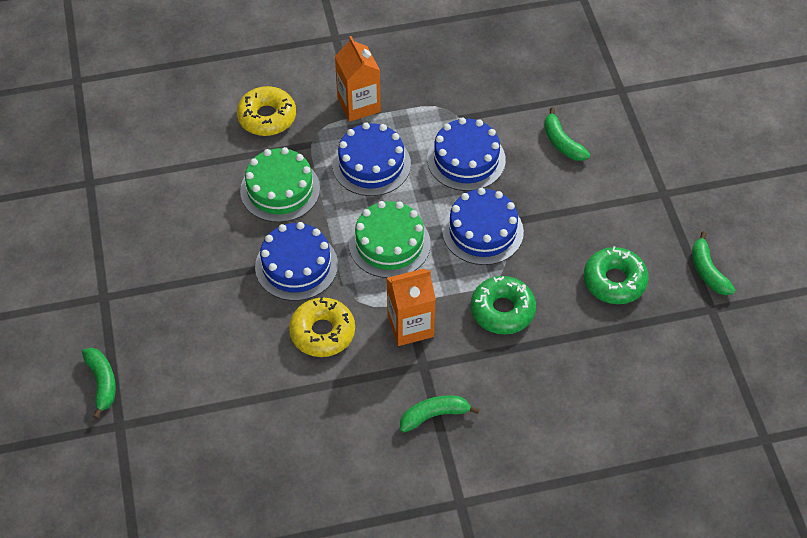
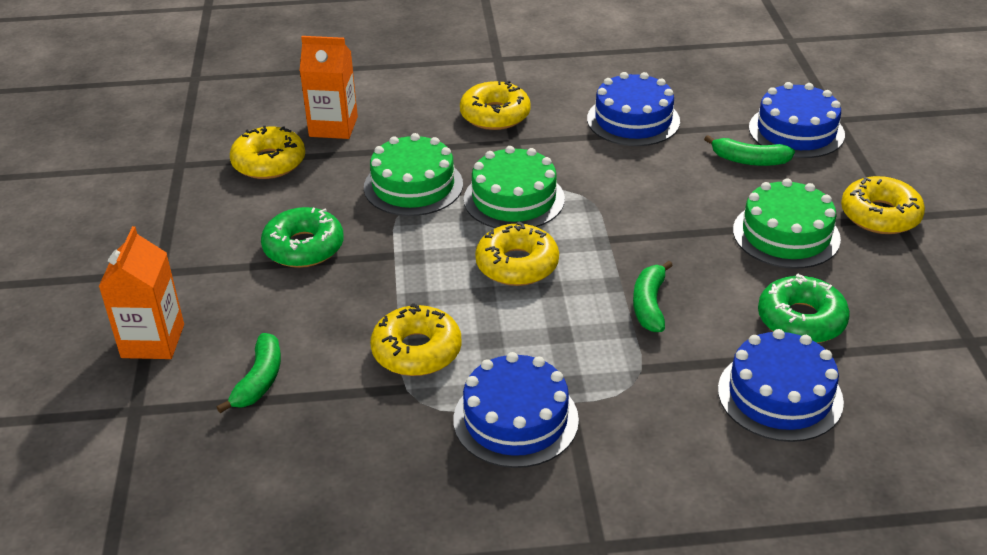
green banana: [82,348,116,419] [400,395,479,433] [544,107,590,161] [692,231,735,295] = 4 -> [217,333,281,413] [633,261,673,332] [704,135,795,166] = 3
green cake: [240,147,320,222] [349,201,431,278] = 2 -> [364,133,463,216] [464,146,565,228] [733,178,841,269] = 3
yellow donut: [237,86,296,136] [289,297,355,357] = 2 -> [230,126,305,179] [370,303,462,376] [460,81,531,130] [475,221,559,286] [841,176,925,234] = 5

